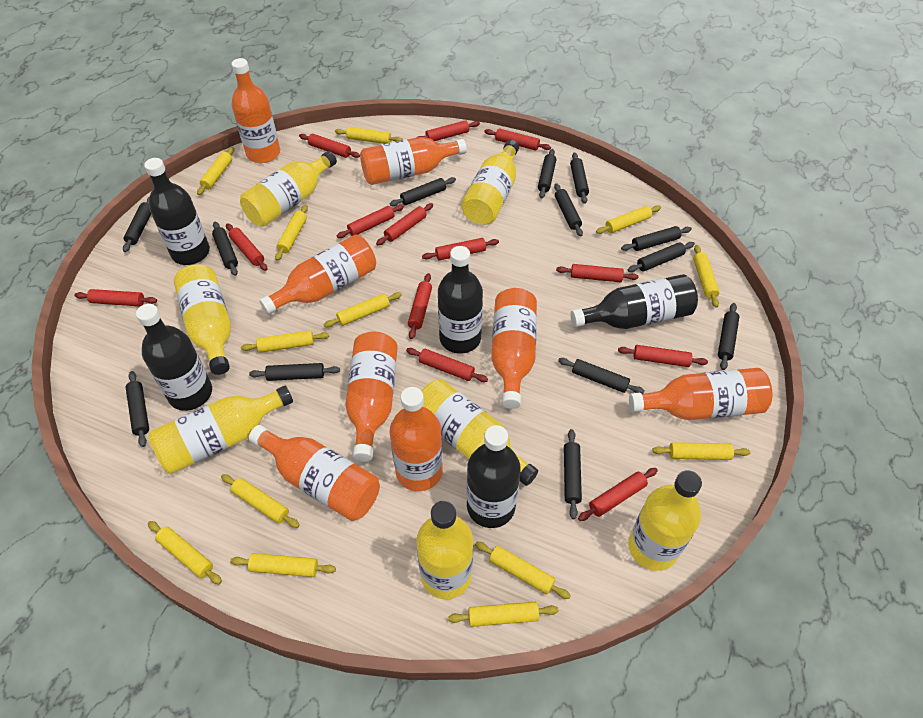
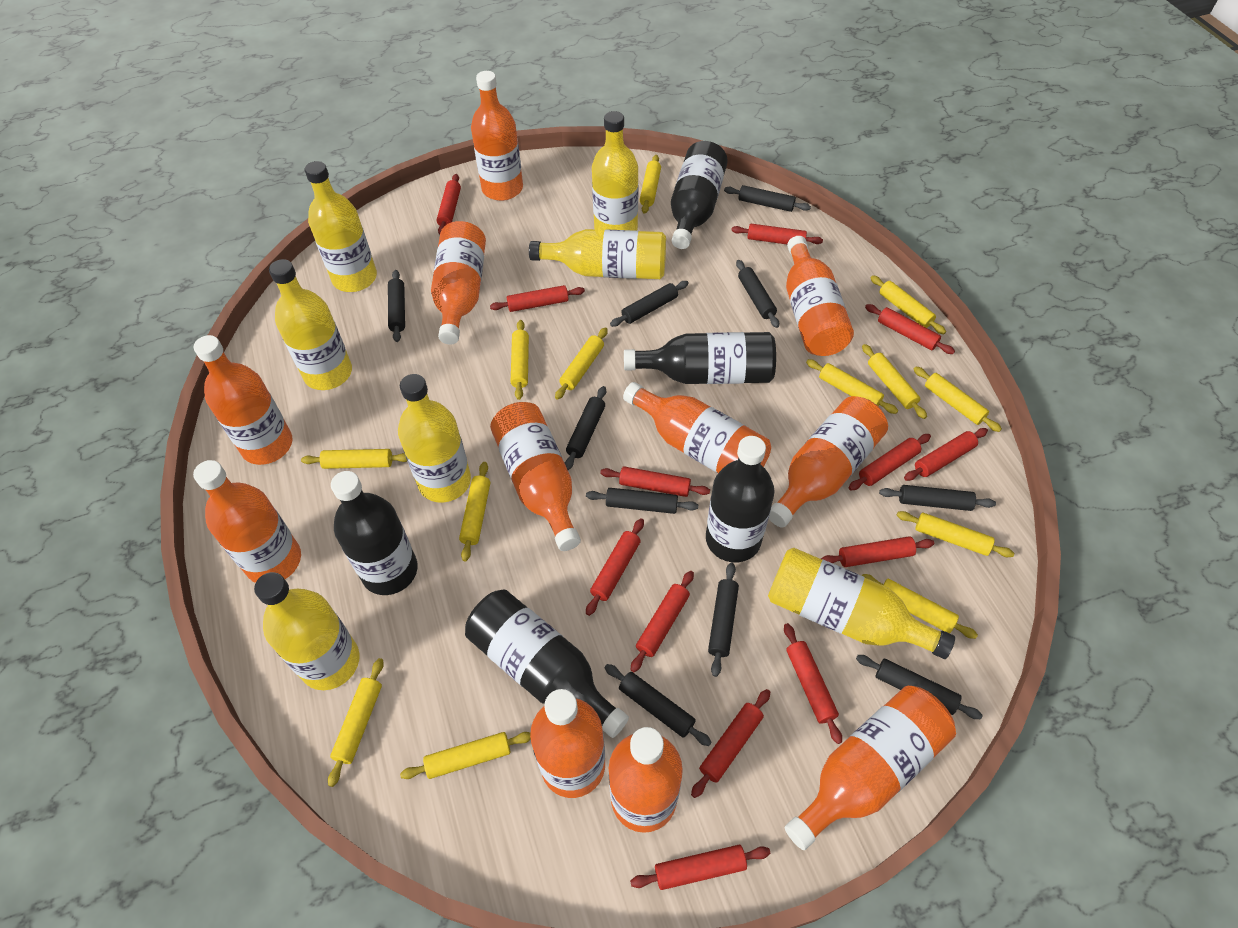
black rolling pin: [123,197,151,252] [126,371,149,447] [212,221,238,276] [249,363,340,381] [390,177,456,206] [538,149,556,198] [554,183,583,237] [558,358,644,394] [564,429,582,519] [570,152,589,204] [621,226,692,251] [628,242,695,272] [718,303,739,370] = 13 -> [388,270,405,342] [565,386,606,470] [586,488,698,514] [605,664,712,746] [610,281,689,327] [708,563,739,677] [724,185,811,212] [736,260,779,328] [856,655,983,719] [879,485,996,511] = 10
orange bottle: [231,58,280,163] [249,425,380,521] [259,235,376,315] [345,332,398,462] [360,137,467,185] [390,387,443,491] [491,288,537,409] [629,368,773,420] = 8 -> [193,460,301,583] [194,335,292,465] [431,221,486,344] [471,71,523,201] [490,402,581,551] [530,689,605,798] [609,727,683,833] [623,382,771,473] [769,396,888,528] [785,686,956,850] [786,236,854,356] = 11

